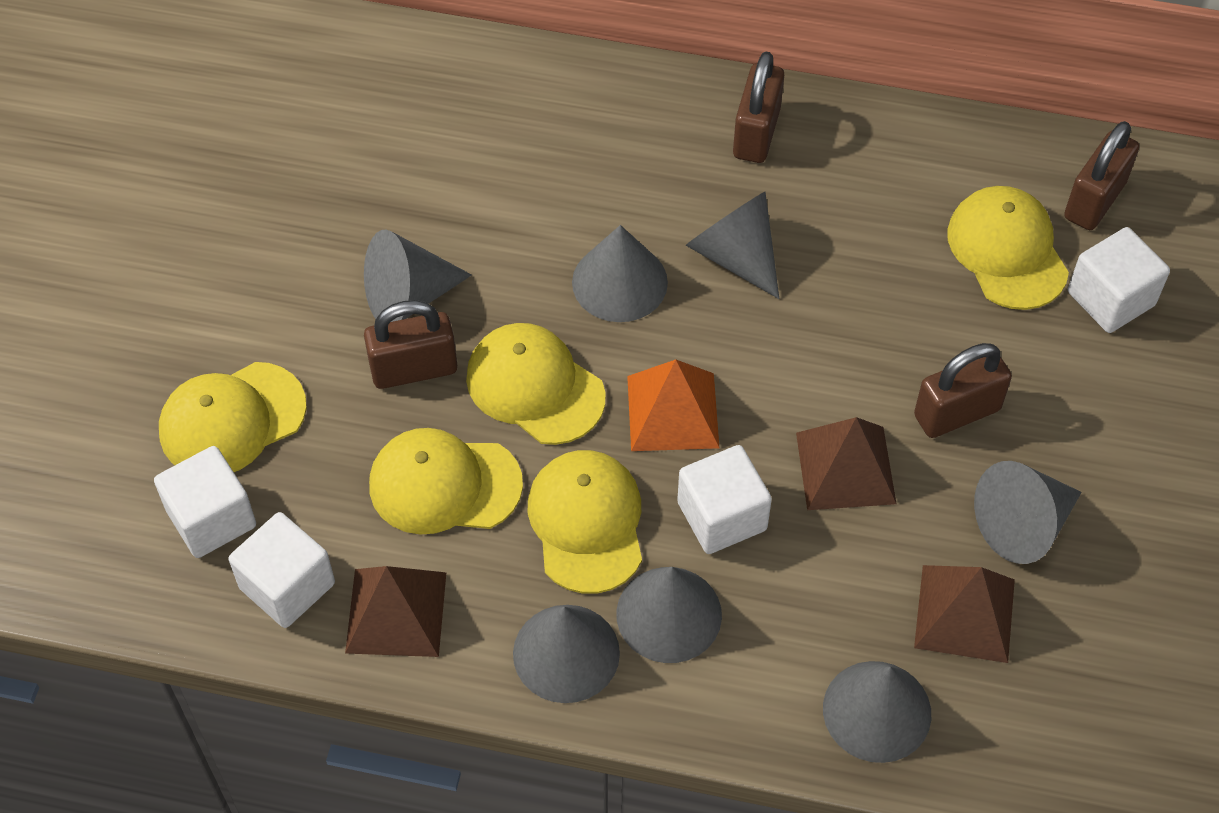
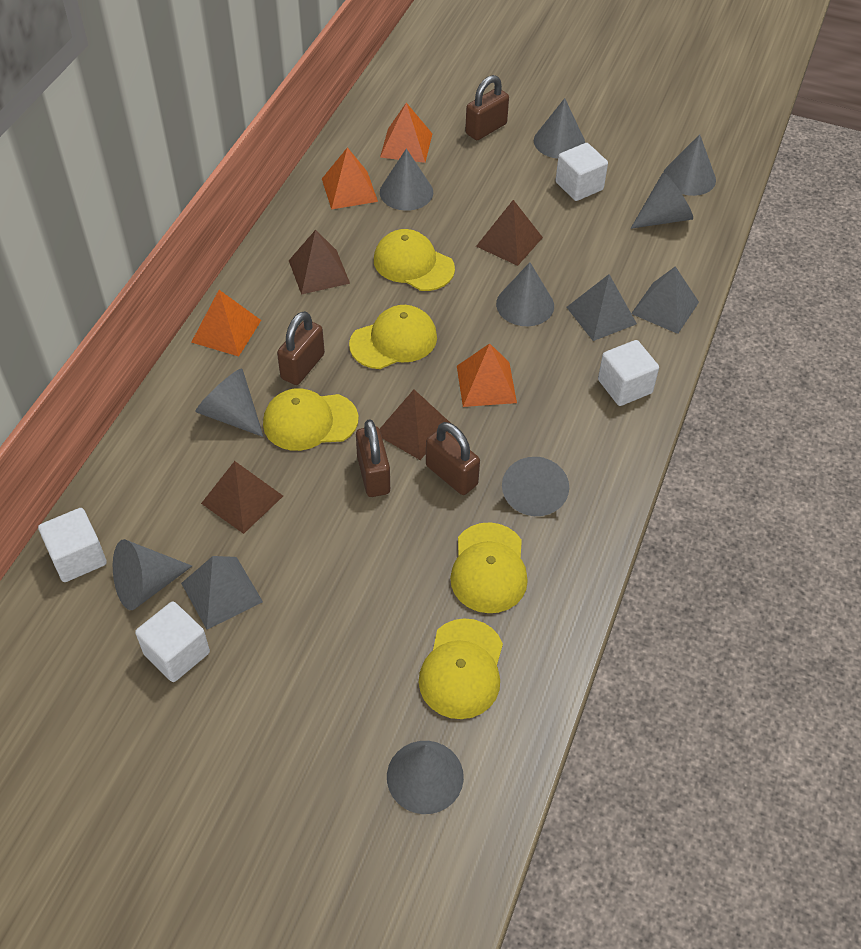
brown pyramid: [345,566,446,657] [796,417,896,510] [914,565,1015,663] = 3 -> [201,461,283,534] [289,230,350,295] [380,390,450,460] [476,200,543,266] = 4
grey cone: [364,230,472,322] [513,605,620,703] [572,225,668,322] [616,567,722,663] [686,192,779,299] [823,661,931,763] [974,461,1082,564] = 7 -> [113,539,192,610] [195,368,264,437] [380,148,433,211] [387,741,464,814] [496,262,554,326] [502,457,569,516] [534,98,585,159] [631,173,693,229] [663,134,716,196] = 9
grey pyramid: none = 0 -> [181,556,263,629] [566,274,637,341] [631,266,699,334] = 3
orange pyramid: [627,359,719,451] = 1 -> [191,290,261,357] [322,147,378,210] [380,103,432,163] [457,343,517,407] = 4

